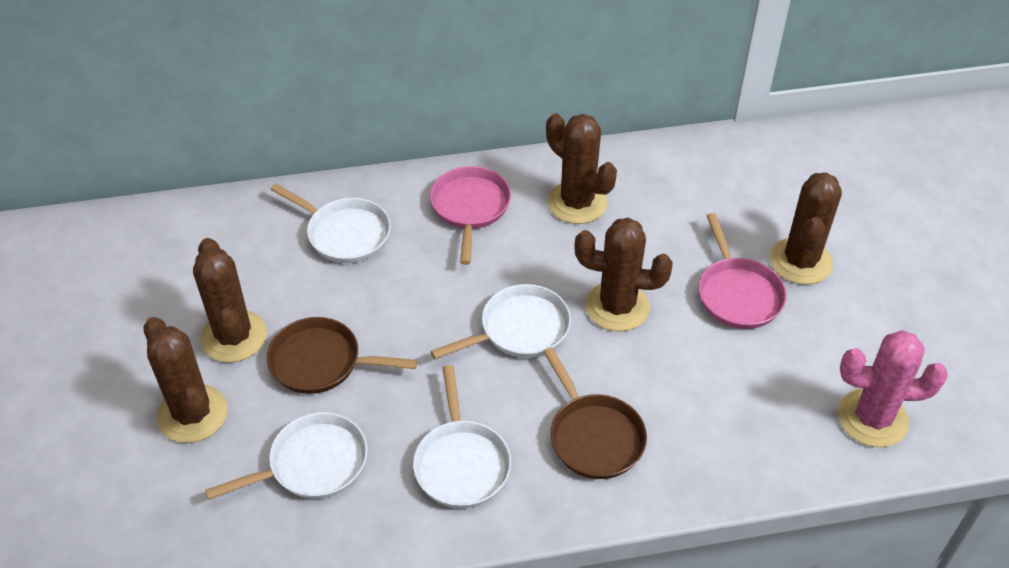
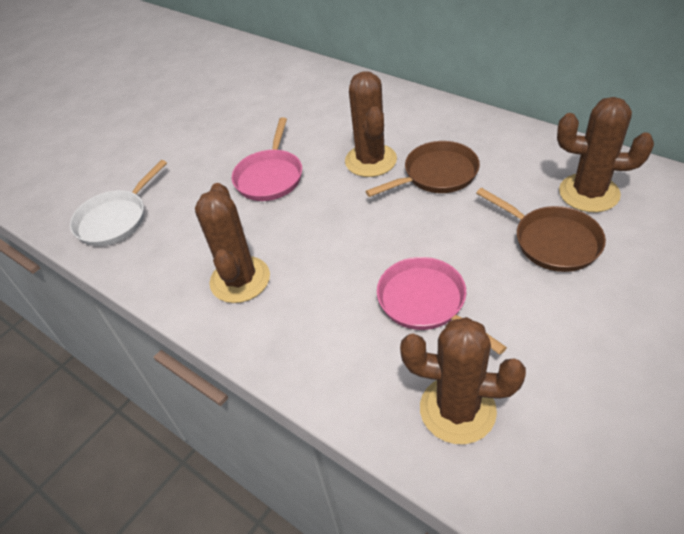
brown cactus: [143,317,228,443] [193,238,267,363] [546,113,617,224] [574,218,673,331] [770,172,842,285] = 5 -> [195,183,270,303] [345,71,397,177] [400,317,526,444] [557,97,654,212] = 4
pink cactus: [838,330,948,447] = 1 -> none = 0
white pan: [205,412,368,500] [270,183,391,263] [413,365,511,508] [430,284,571,359] = 4 -> [70,160,167,246] = 1

